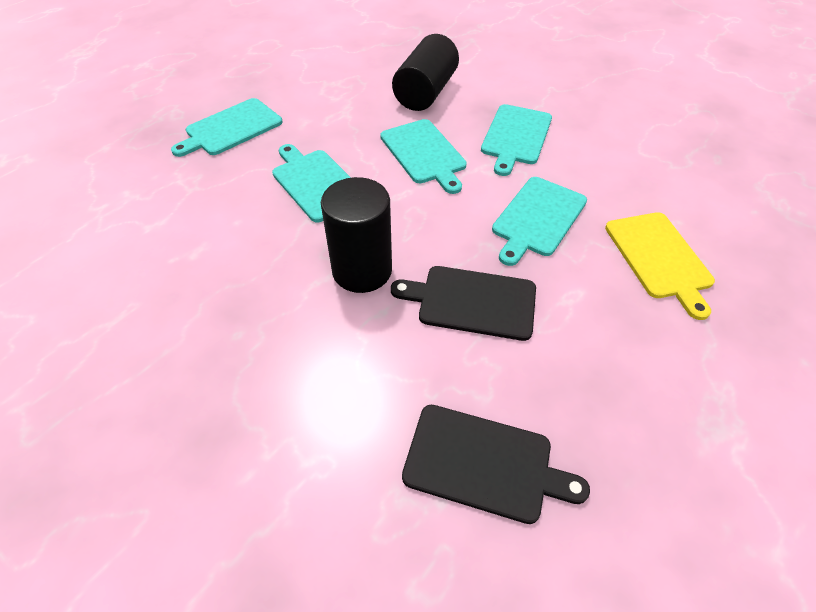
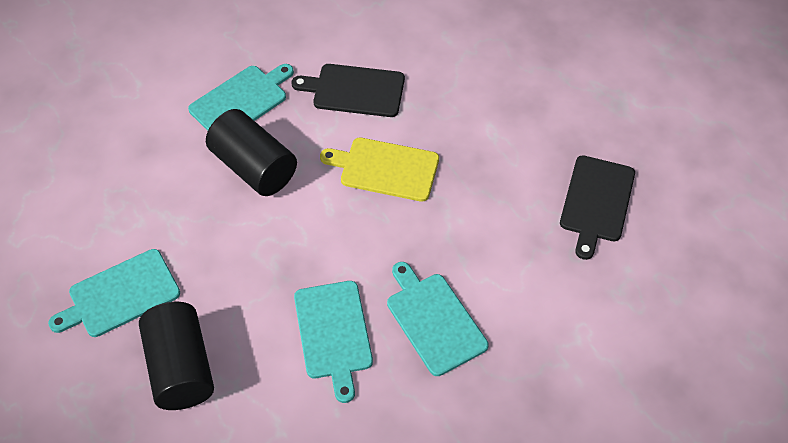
turquoise cutting board: [171,98,283,157] [272,144,351,222] [380,119,467,194] [481,104,552,176] [492,177,587,266] = 5 -> [48,249,180,337] [188,64,294,131] [294,281,373,403] [387,262,488,376] = 4

